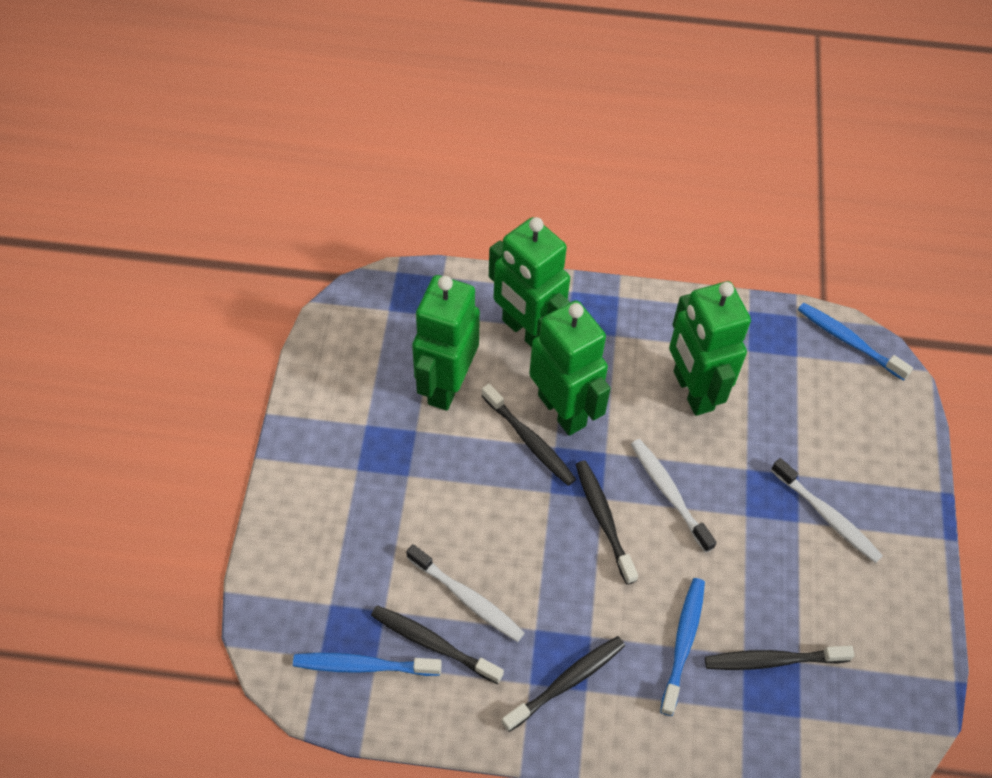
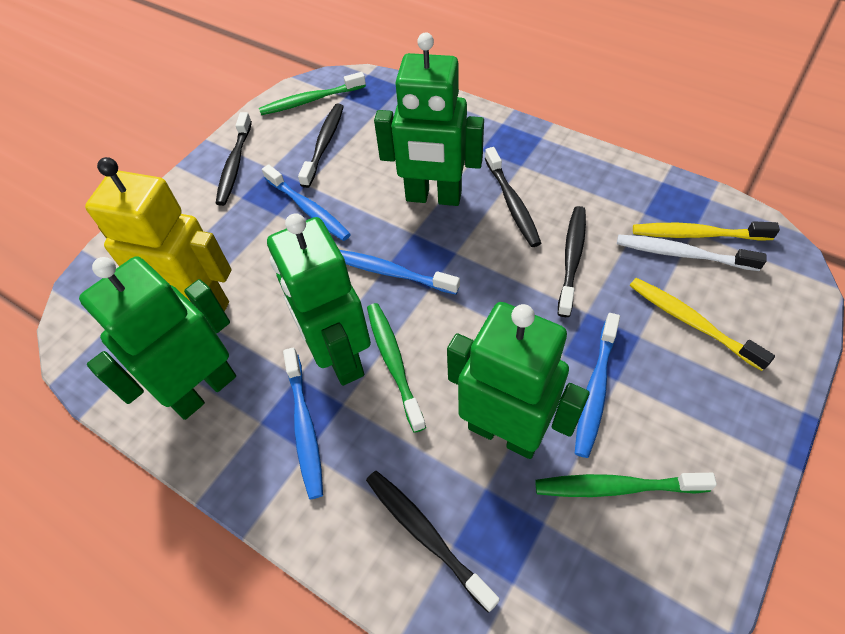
blue toothbrush: [293,653,442,676] [660,578,705,716] [798,303,913,381] = 3 -> [262,164,351,241] [283,348,323,499] [340,250,460,295] [575,313,620,458] = 4
green toothbrush: none = 0 -> [259,72,366,115] [367,303,426,433] [535,473,717,497] = 3
white toothbrush: [406,544,525,642] [631,439,717,553] [771,458,883,563] = 3 -> [617,235,766,271] = 1
yellow robot: none = 0 -> [85,157,232,312] = 1
yellow toothbrush: none = 0 -> [630,278,775,371] [633,221,780,241] = 2

